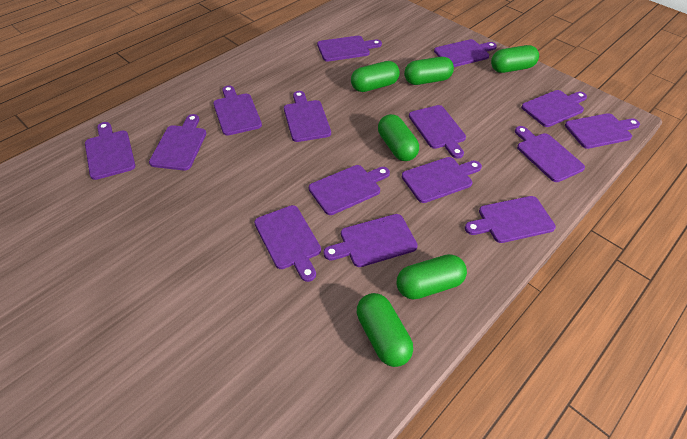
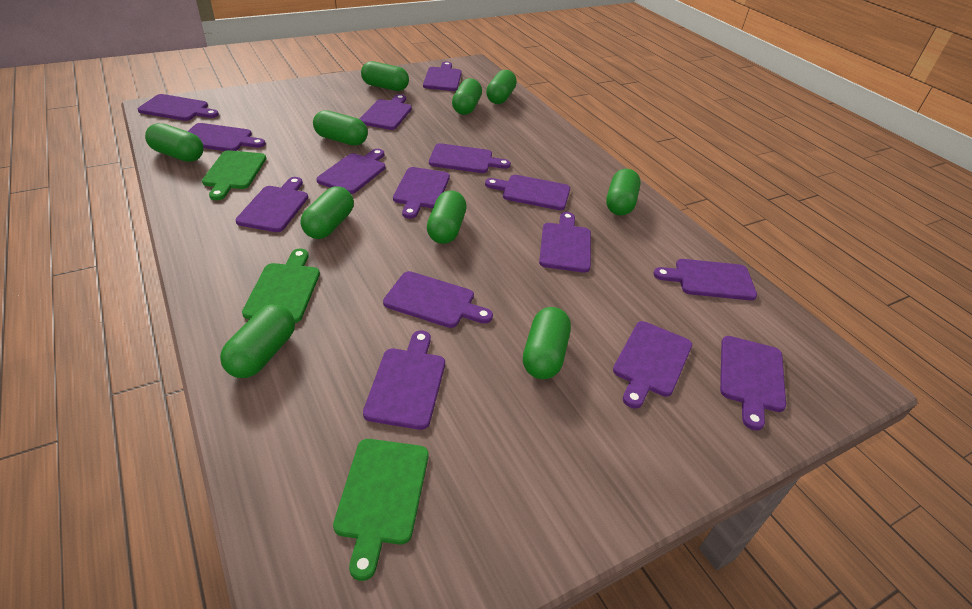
green capsule: [351,61,400,92] [357,293,413,367] [378,114,419,161] [396,254,467,300] [404,57,454,85] [491,45,539,73] = 6 -> [145,123,204,162] [220,304,295,378] [301,186,354,239] [313,110,368,146] [361,61,409,91] [427,190,466,244] [452,78,482,115] [486,70,517,104] [523,307,571,379] [606,169,641,216] = 10
green cutting board: none = 0 -> [202,150,266,200] [242,249,320,323] [333,439,428,581] = 3

